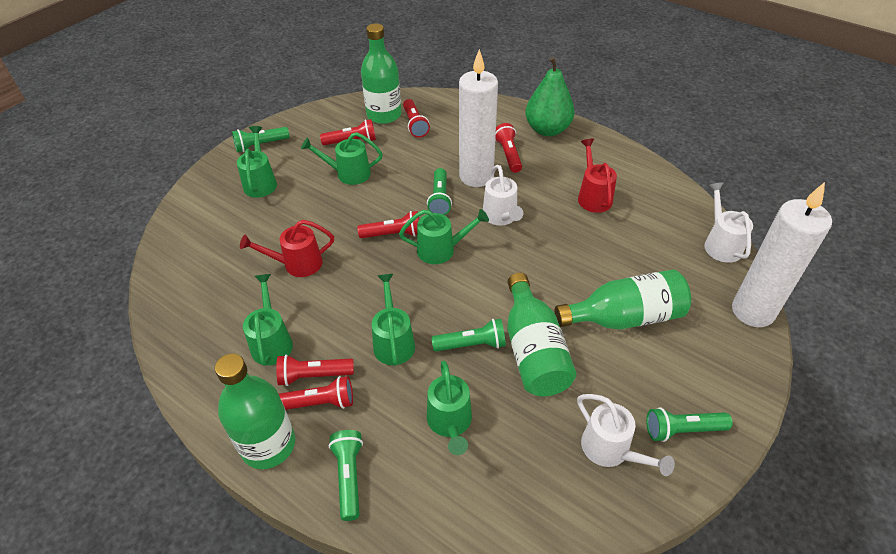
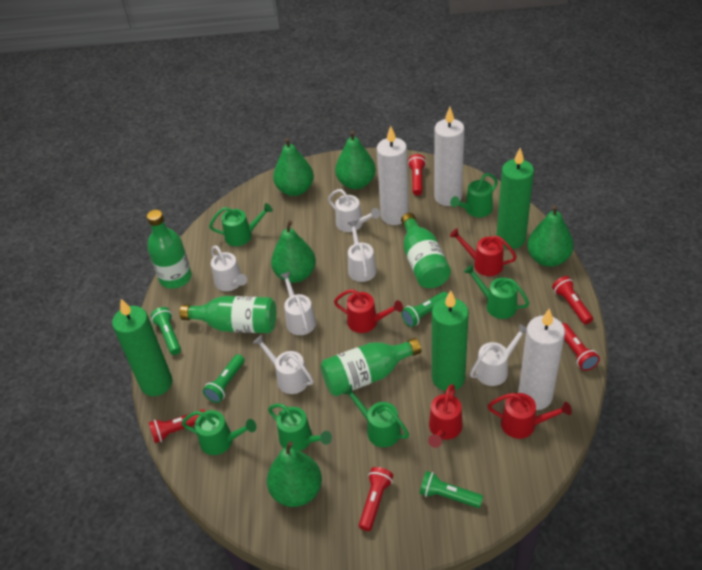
green candle: none = 0 -> [112,299,172,396] [432,290,469,391] [497,148,534,249] = 3
green flashlight: [232,127,290,152] [329,430,363,521] [427,168,452,215] [431,319,506,352] [646,407,733,442] = 5 -> [151,307,181,355] [203,354,245,403] [401,292,448,327] [419,471,483,508] = 4
green pear: [525,57,575,136] = 1 -> [267,441,322,507] [271,220,316,283] [273,138,314,196] [335,131,376,189] [527,205,574,267] = 5
red flashlight: [276,354,354,386] [279,376,353,410] [320,119,376,145] [357,211,419,238] [403,99,430,138] [495,123,522,173] = 6 -> [149,409,206,443] [359,467,393,531] [408,154,426,196] [552,276,593,324] [562,323,600,371] = 5
red watering can: [240,220,334,277] [578,139,617,213] = 2 -> [334,289,403,333] [428,384,463,448] [450,228,516,276] [488,393,572,439] = 4
white candle: [459,49,498,187] [732,182,832,327] = 2 -> [377,126,409,225] [434,107,465,206] [518,308,565,410] = 3
white watering can: [483,165,523,225] [577,394,675,476] [704,182,753,263] = 3 -> [211,246,247,291] [253,335,313,394] [280,272,316,335] [328,189,380,232] [348,221,377,282] [470,324,527,386] = 6

